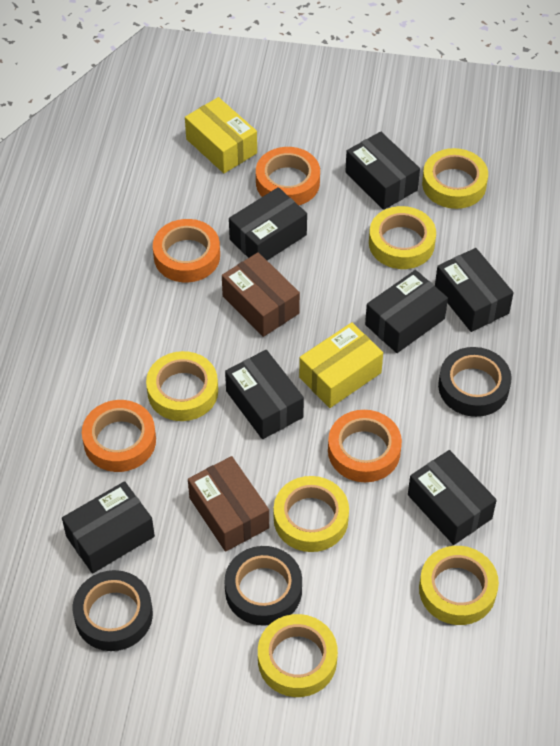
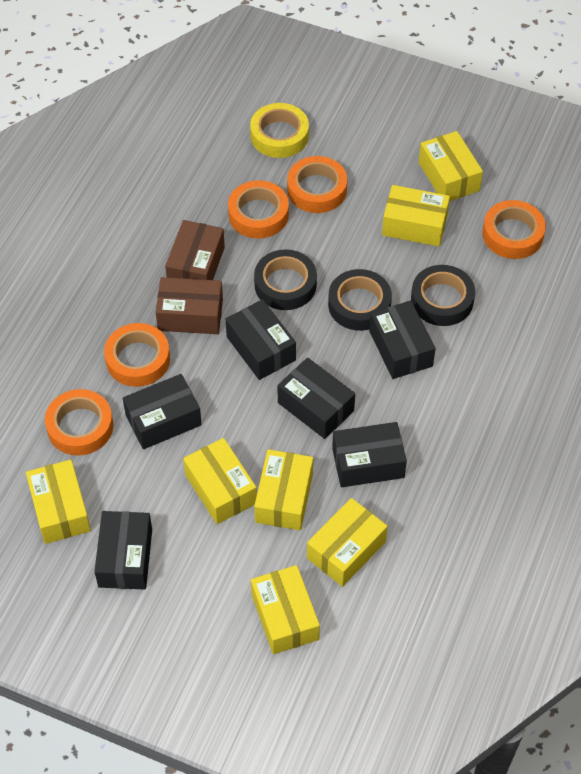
black box: [62,481,155,573] [225,350,304,439] [229,187,307,260] [345,132,420,210] [365,270,448,353] [408,450,497,545] [435,248,514,332] = 7 -> [94,511,152,590] [123,374,202,449] [226,299,296,380] [278,358,355,439] [332,422,407,487] [369,301,436,379] = 6
orange tape: [82,400,156,472] [153,219,220,282] [256,147,320,205] [328,410,402,482] = 4 -> [45,389,113,456] [104,323,170,387] [228,180,289,239] [287,156,347,213] [483,200,546,259] = 5
yellow box: [185,97,257,173] [299,322,383,408] = 2 -> [26,460,91,544] [183,438,257,524] [251,565,320,654] [254,449,313,530] [307,498,388,587] [382,185,450,246] [419,131,483,201] = 7
yellow tape: [146,351,218,421] [258,614,338,697] [274,476,349,552] [369,206,436,269] [419,546,499,625] [422,148,488,209] = 6 -> [250,103,309,158] = 1

